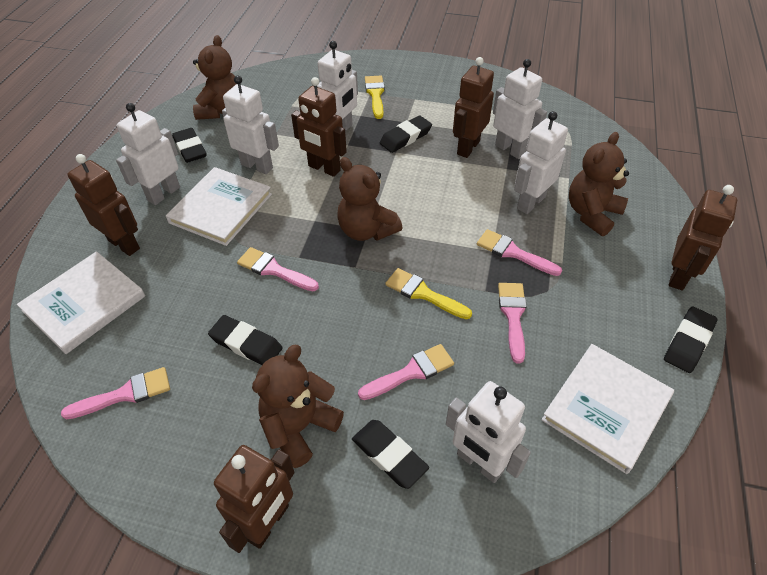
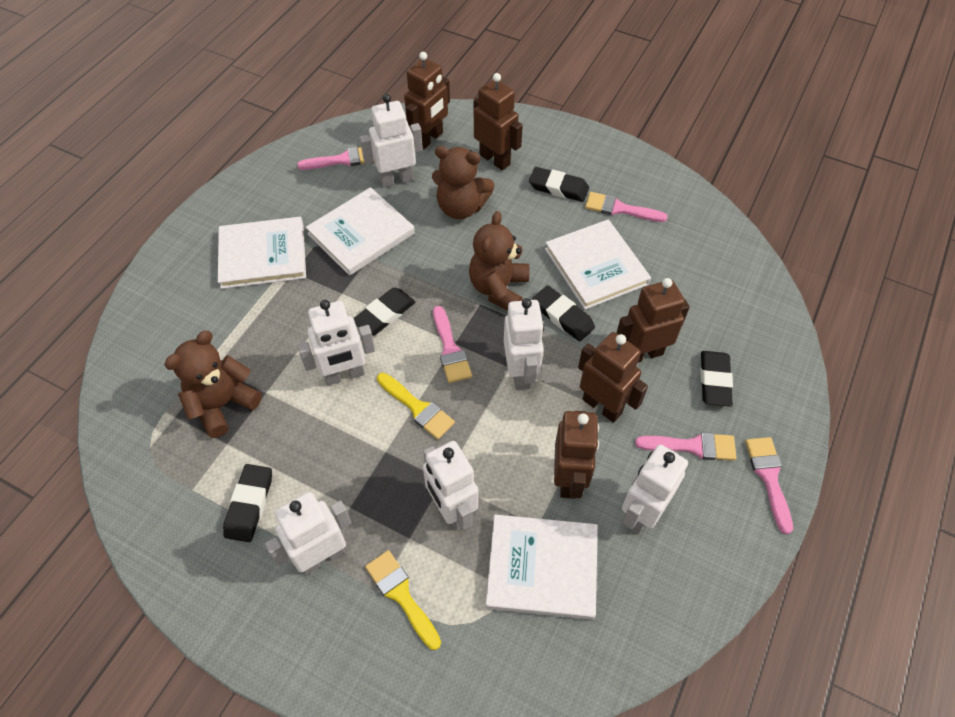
brown teddy bear: [193,35,236,120] [252,345,344,468] [337,157,402,241] [569,132,629,236] = 4 -> [164,331,262,438] [432,146,495,219] [469,211,529,310] = 3
white book: [17,251,145,354] [166,167,272,246] [541,344,674,474] = 3 -> [218,217,306,289] [306,187,415,276] [486,514,598,620] [545,219,651,310] = 4

